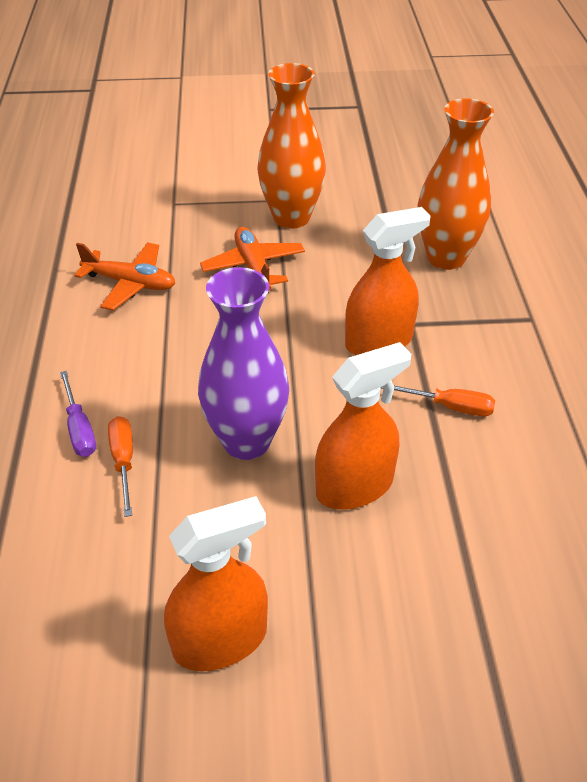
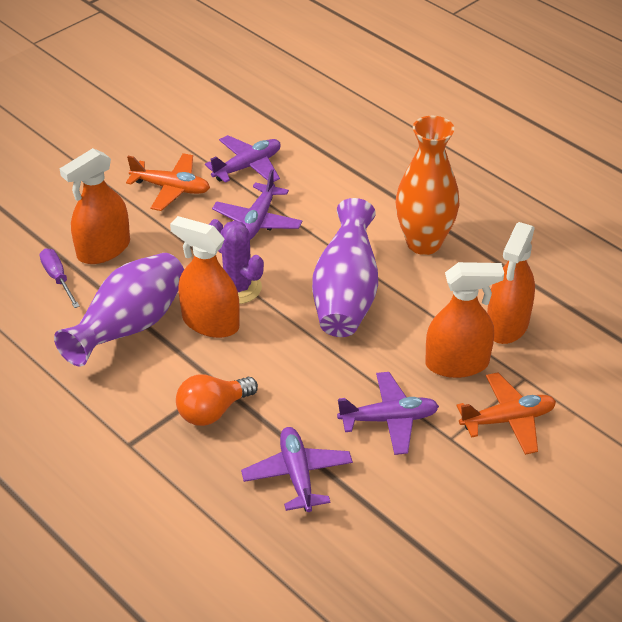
orange light bulb: none = 0 -> [176,374,258,426] = 1
orange screwdriver: [108,416,133,517] [381,386,495,416] = 2 -> none = 0
orange spray bottle: [164,496,268,671] [315,342,411,510] [345,207,431,355] = 3 -> [60,148,130,264] [170,216,240,338] [425,262,504,378] [487,222,535,344] = 4
orange vase: [257,63,326,229] [418,98,494,270] = 2 -> [396,116,459,255] = 1
purple cactus: none = 0 -> [209,219,264,304] = 1
purple plane: none = 0 -> [205,135,281,183] [212,169,302,240] [241,427,353,512] [337,372,439,455] = 4
purple vase: [198,267,289,460] = 1 -> [54,253,184,366] [312,198,378,337] = 2

